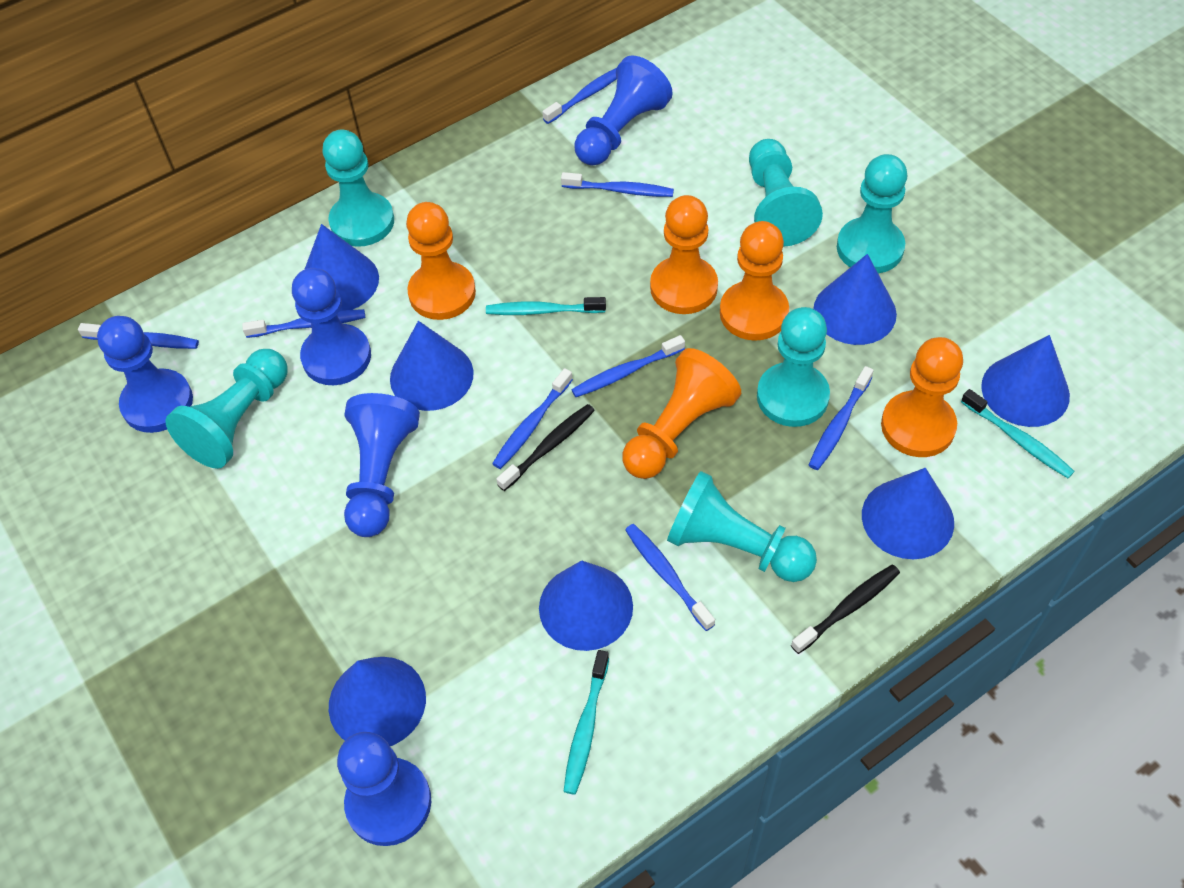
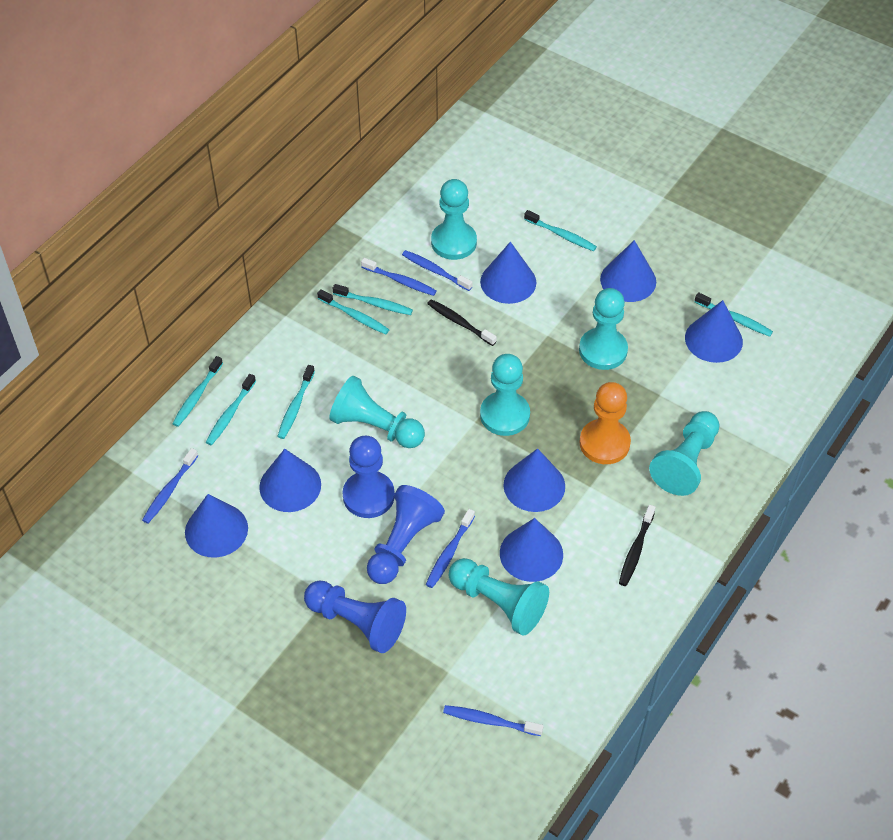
blue pawn: [97,316,193,433] [292,268,371,385] [337,732,431,846] [344,393,420,537] [575,56,673,166] = 5 -> [304,581,406,653] [342,436,395,518] [367,485,445,584] = 3
blue toothbrush: [78,323,199,349] [242,309,365,338] [492,368,573,469] [542,68,617,124] [561,172,674,197] [571,335,685,397] [625,524,715,631] [809,366,874,470] = 8 -> [142,448,198,524] [361,258,437,296] [402,250,473,291] [426,509,475,588] [443,705,543,736] = 5
orange pawn: [406,202,476,320] [622,348,741,479] [650,195,718,314] [720,221,789,341] [881,337,963,457] = 5 -> [579,382,631,464] = 1
turquoise toothbrush: [486,297,606,315] [563,650,609,795] [961,389,1075,478] = 3 -> [172,356,223,427] [206,374,256,445] [277,365,315,439] [317,289,389,334] [333,284,413,315] [524,210,597,251] [695,292,773,337] = 7

